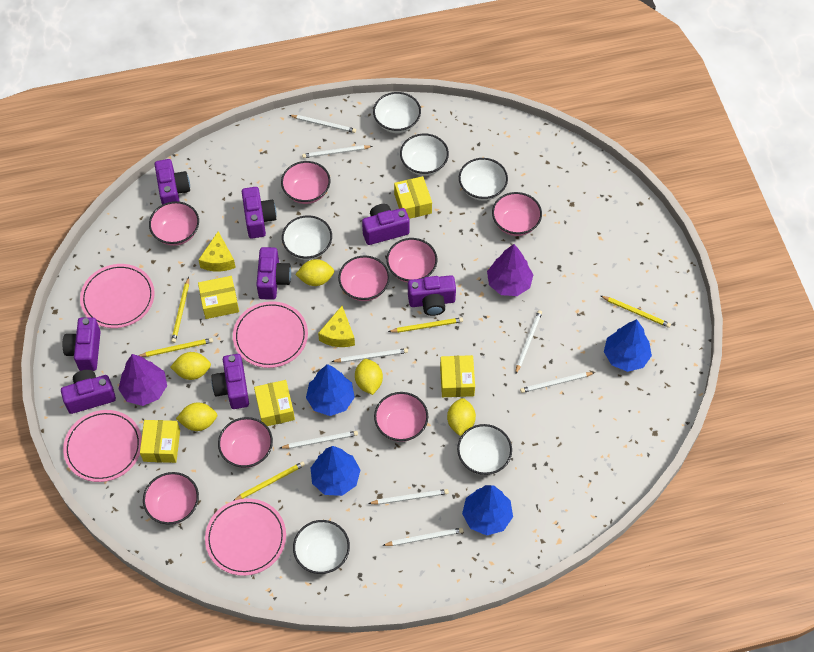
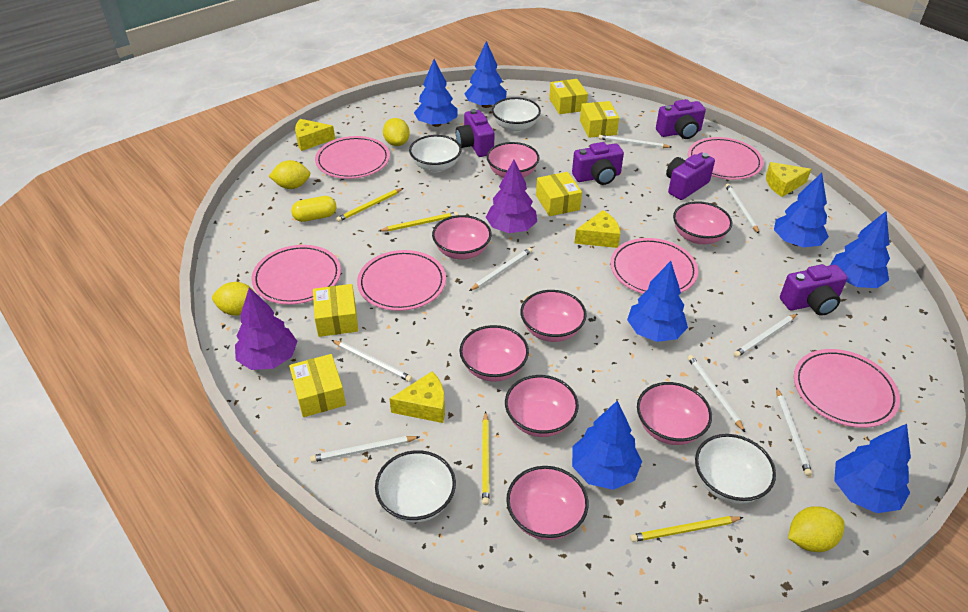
blue tree: [306,364,355,416] [311,446,360,496] [462,485,513,535] [604,319,652,372] = 4 -> [414,59,458,127] [464,41,507,108] [572,400,642,490] [627,261,688,342] [774,173,829,247] [830,211,890,288] [834,424,911,513] = 7
pink plate: [63,410,142,482] [80,264,155,328] [205,498,286,576] [233,301,308,368] = 4 -> [252,245,341,305] [315,136,390,179] [357,250,446,311] [610,238,698,294] [688,137,764,180] [794,349,900,428] = 6
purple camera: [61,370,116,414] [63,317,101,371] [155,159,190,205] [211,354,249,409] [242,187,277,238] [256,247,291,300] [362,204,409,245] [408,275,456,316] = 8 -> [456,109,494,157] [572,142,624,185] [656,99,706,139] [666,152,715,200] [780,264,847,316] = 5
white bowl: [282,215,332,260] [293,520,350,574] [373,92,421,133] [400,134,449,176] [457,424,512,475] [459,158,508,201] = 6 -> [375,450,456,523] [409,135,462,172] [492,97,541,132] [695,434,776,504] = 4
yellow capsule: none = 0 -> [291,196,337,222] = 1
yellow cheese: [198,231,236,271] [318,306,355,347] = 2 -> [295,119,335,151] [390,371,445,423] [574,210,620,248] [766,162,811,197] = 4
yellow lemon: [170,352,211,380] [176,402,217,431] [295,259,334,286] [355,359,383,395] [447,398,476,436] = 5 -> [212,282,254,316] [269,160,310,189] [383,118,410,146] [788,506,845,552] = 4
yellow pencil: [138,338,213,357] [171,277,189,343] [233,461,305,501] [388,317,463,333] [601,296,671,328] = 5 -> [336,188,403,222] [379,212,459,231] [482,411,490,505] [630,516,744,542] = 4

